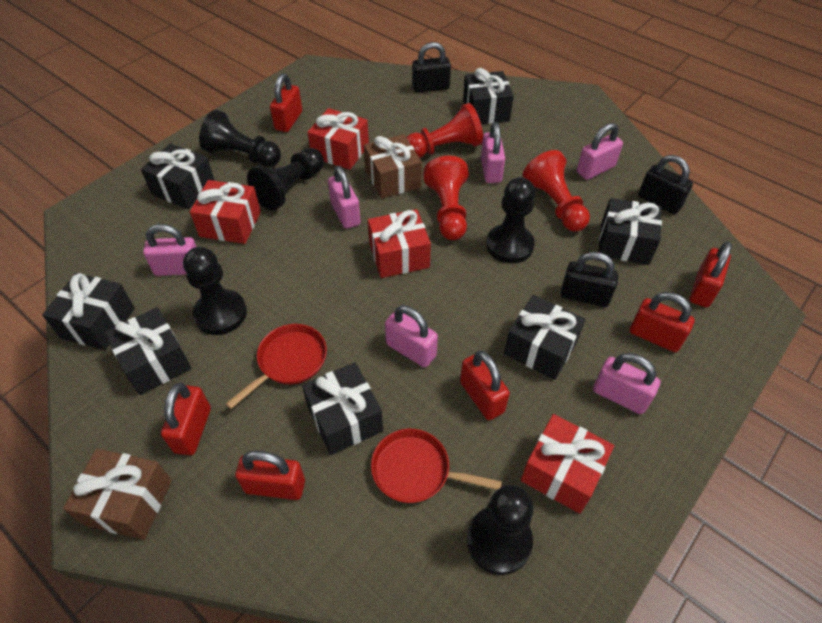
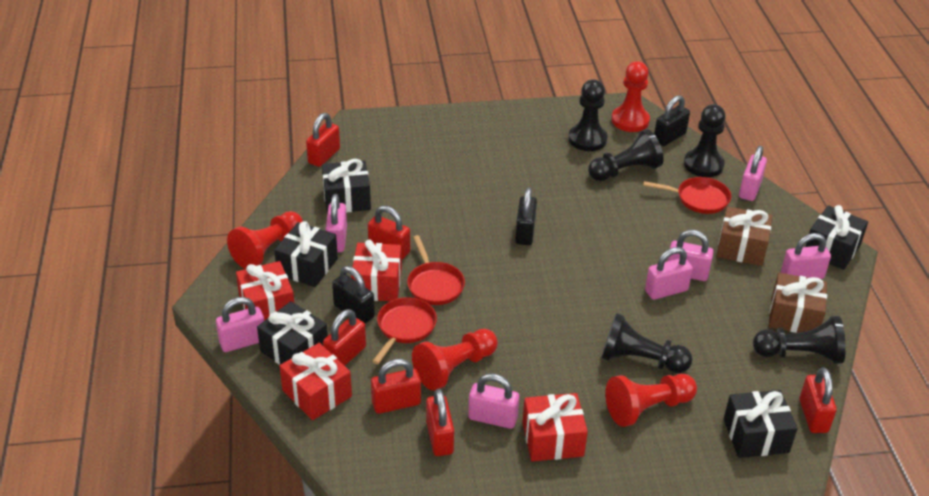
black gift: [42,273,135,350] [105,307,191,395] [141,143,215,209] [302,362,383,455] [463,68,514,124] [504,295,585,380] [599,198,662,265] = 7 -> [257,301,328,365] [274,221,338,287] [322,159,371,213] [724,390,798,458] [805,205,868,270] = 5
pink padlock: [143,224,197,276] [328,166,361,229] [385,305,438,367] [481,122,505,183] [577,123,623,180] [593,353,660,414] = 6 -> [216,297,264,352] [326,194,347,252] [468,373,519,429] [645,247,693,300] [667,230,714,281] [739,146,767,201] [781,233,831,279] = 7
red pan: [226,324,327,409] [371,429,502,503] = 2 -> [372,297,437,364] [407,235,465,305] [643,177,731,214] = 3
red pawn: [406,103,483,158] [423,156,469,240] [523,150,590,232] = 3 -> [227,211,303,269] [412,329,498,391] [605,374,697,427] [611,61,650,132] = 4

